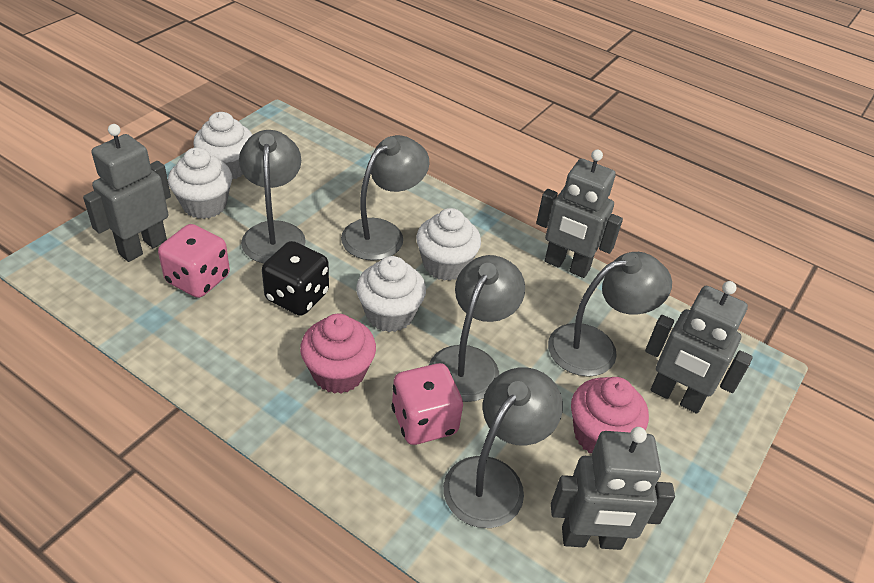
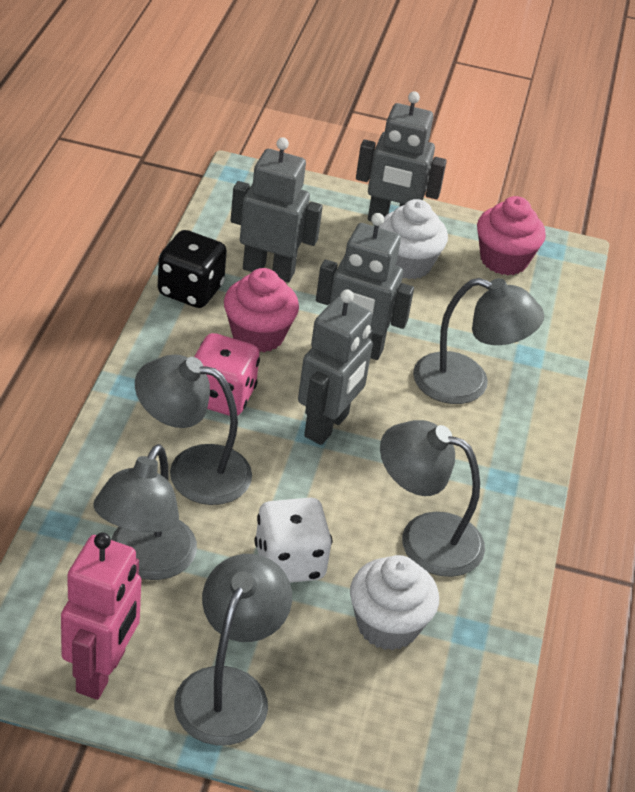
pink dice: [158,224,230,298] [391,363,463,445] = 2 -> [194,333,260,416] = 1
pink robot: none = 0 -> [61,532,141,700] = 1
white cupcake: [168,147,232,219] [193,112,252,180] [356,256,426,332] [416,208,481,281] = 4 -> [350,555,439,650] [379,199,448,279] = 2
white dice: none = 0 -> [255,498,332,583] = 1

